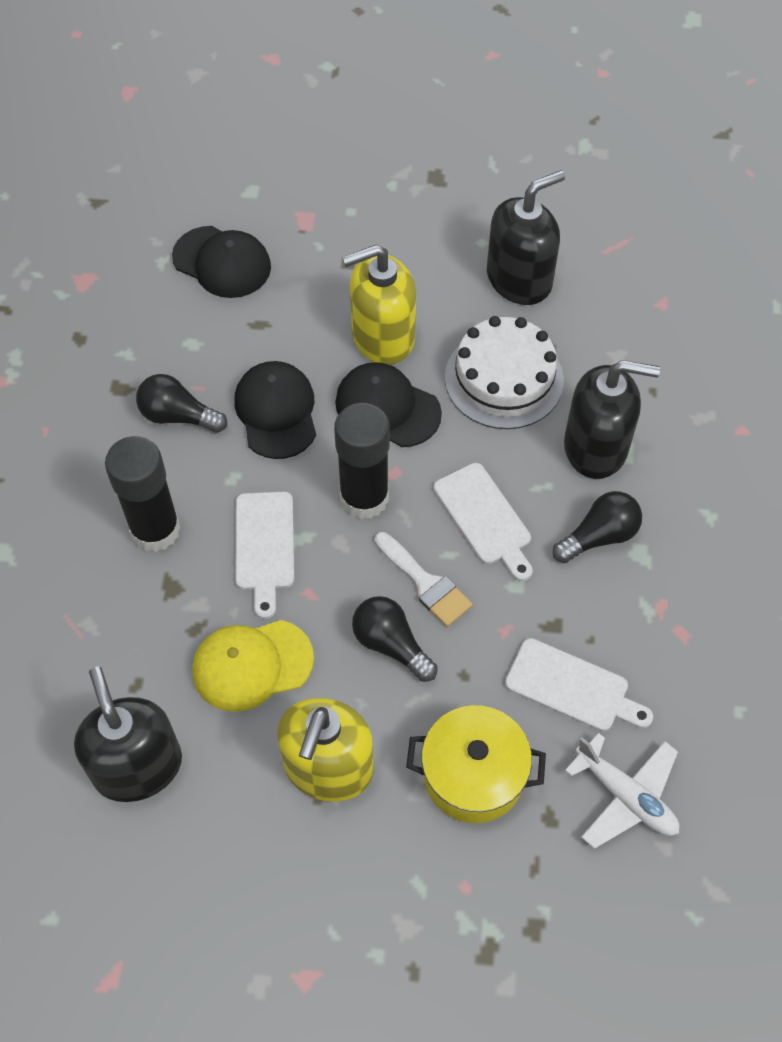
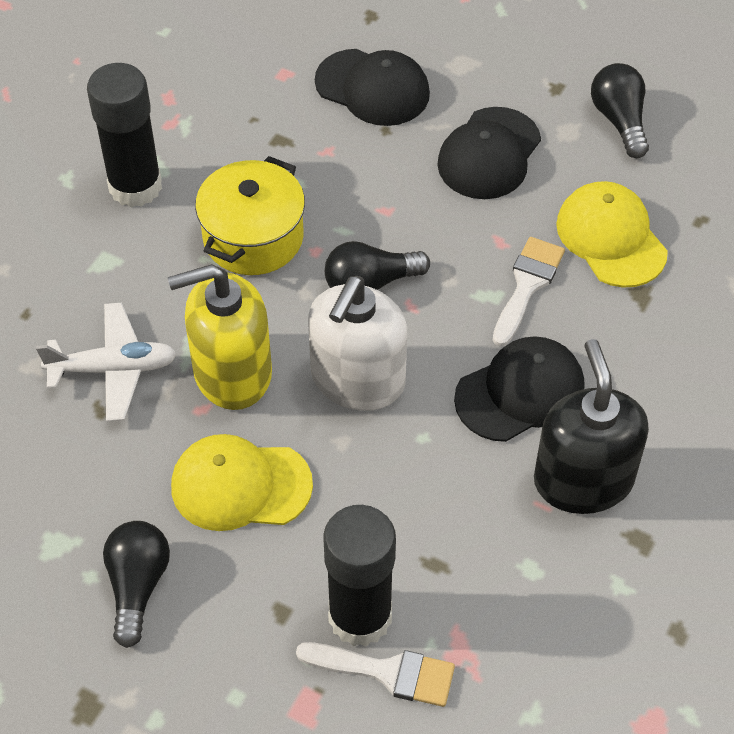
black soap dispenser: [74,667,182,802] [487,170,565,305] [564,360,660,479] = 3 -> [534,339,649,514] = 1
white brush: [375,532,473,627] = 1 -> [296,642,455,707] [492,237,565,347] = 2
white cake: [445,316,564,429] = 1 -> none = 0
white cutting board: [235,492,294,619] [434,463,532,581] [505,638,653,731] = 3 -> none = 0
white soap dispenser: none = 0 -> [308,276,407,411] = 1
yellow cap: [192,620,314,712] = 1 -> [171,434,313,531] [556,181,668,287] = 2
yellow soap dispenser: [277,698,374,802] [342,244,416,365] = 2 -> [168,264,272,410] = 1

